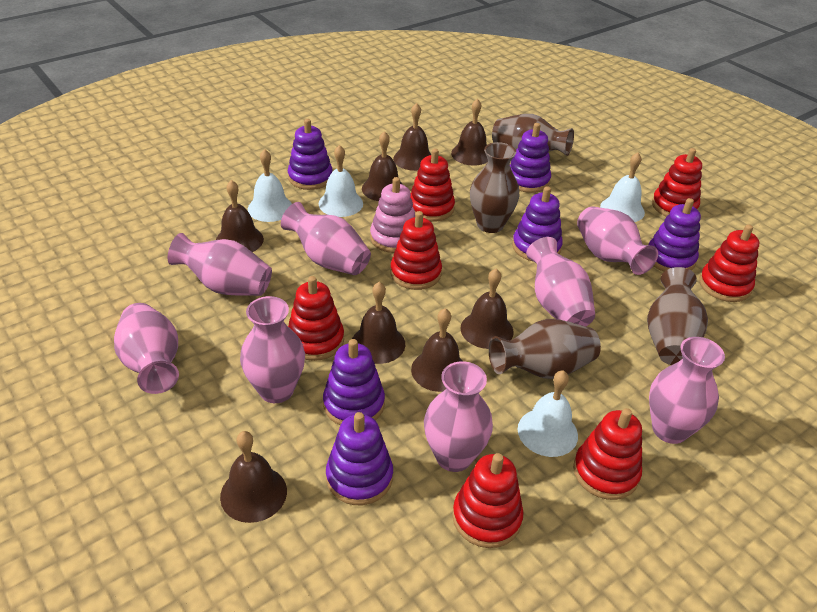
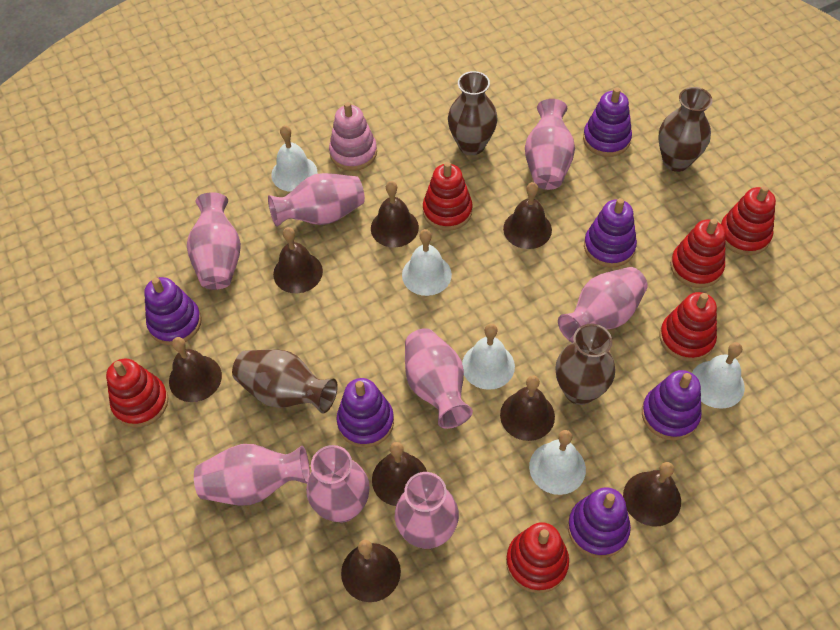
red stacking toy: [288,276,344,361] [390,211,442,290] [410,149,455,222] [452,453,523,548] [573,408,642,500] [652,148,702,217] [699,224,759,302] = 7 -> [106,359,169,427] [423,162,473,231] [506,522,569,593] [660,292,717,362] [670,219,726,288] [721,186,776,255] = 6
white bell: [248,149,292,222] [319,145,363,217] [518,370,578,457] [600,152,645,222] = 4 -> [271,125,317,192] [402,229,452,296] [462,324,515,390] [529,430,586,495] [692,342,745,409] = 5

